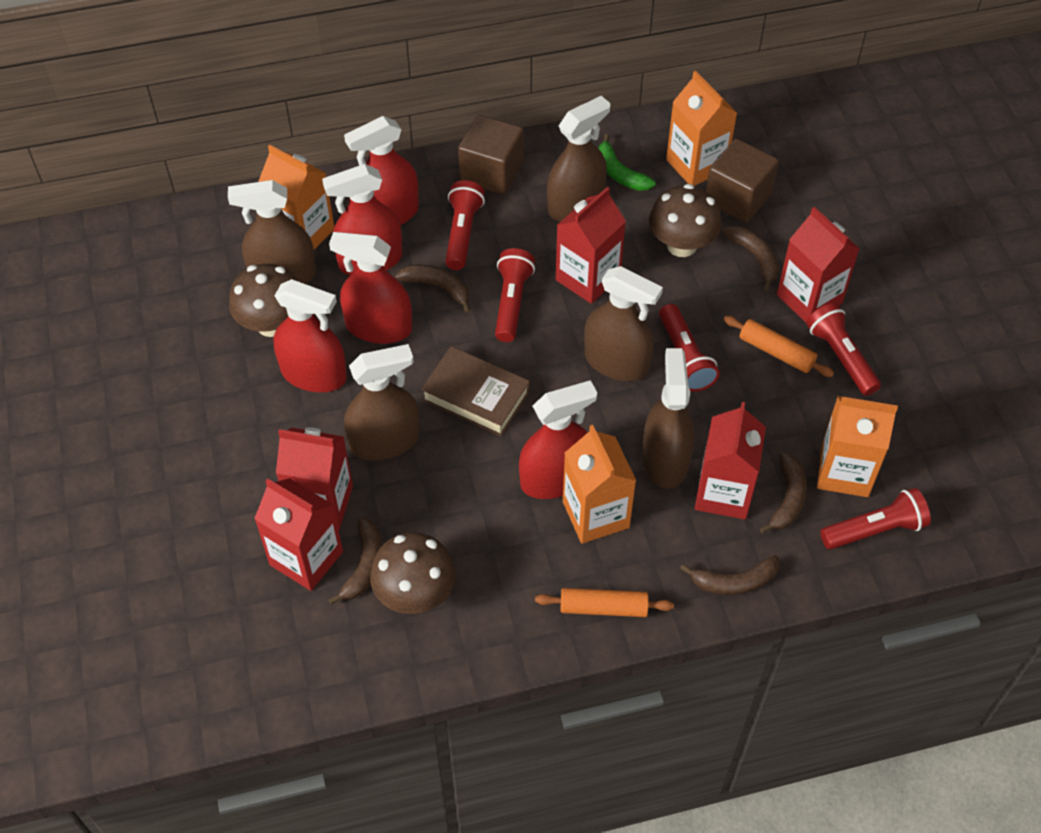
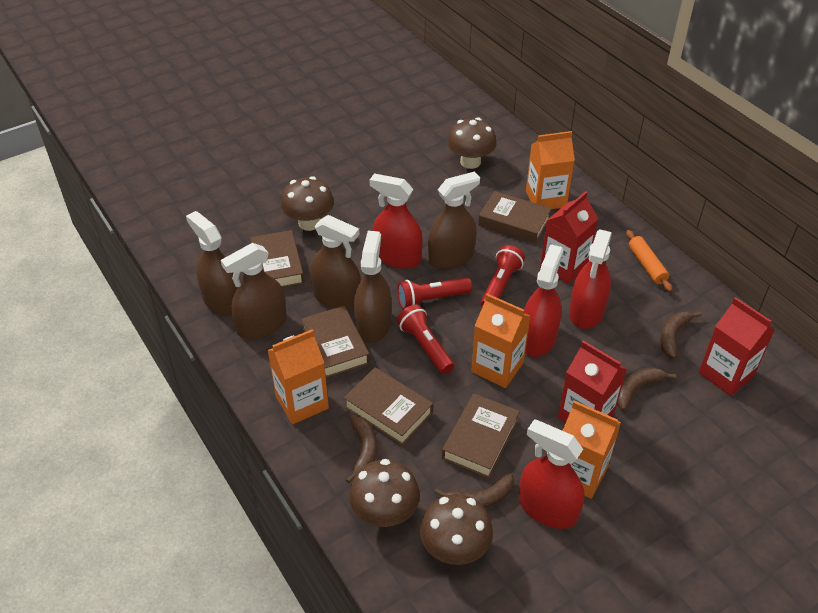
brown banana: [328,517,382,605] [395,264,471,314] [680,555,780,595] [722,225,779,291] [760,452,807,533] = 5 -> [346,416,377,483] [434,473,514,508] [617,367,676,411] [660,311,701,359] = 4
brown book: [421,346,530,436] = 1 -> [250,230,304,288] [301,306,370,378] [344,367,433,446] [442,393,520,478] [478,191,552,243] = 5
brown cube: [458,115,524,195] [706,139,779,223] = 2 -> none = 0
brown mushroom: [229,264,298,337] [370,532,456,614] [649,184,722,257] = 3 -> [281,176,334,231] [349,459,420,527] [420,494,493,565] [447,117,497,169] = 4
green banana: [598,134,656,191] = 1 -> none = 0
orange rolling pin: [535,588,674,617] [723,316,834,377] = 2 -> [626,230,672,292] = 1
red carton: [254,478,343,591] [276,427,353,530] [556,187,626,304] [695,402,766,519] [777,207,860,323] = 5 -> [540,191,599,284] [558,340,627,423] [699,297,775,396] = 3
red flashlight: [446,180,485,270] [495,248,535,342] [659,304,719,392] [806,303,881,396] [820,488,931,549] = 5 -> [397,277,472,310] [397,304,454,374] [480,245,525,307] = 3
red spray bottle: [273,279,347,392] [322,164,402,275] [329,232,412,344] [344,116,419,225] [519,380,597,499] = 5 -> [370,174,423,268] [519,419,584,529] [524,244,563,357] [569,229,612,329] = 4

